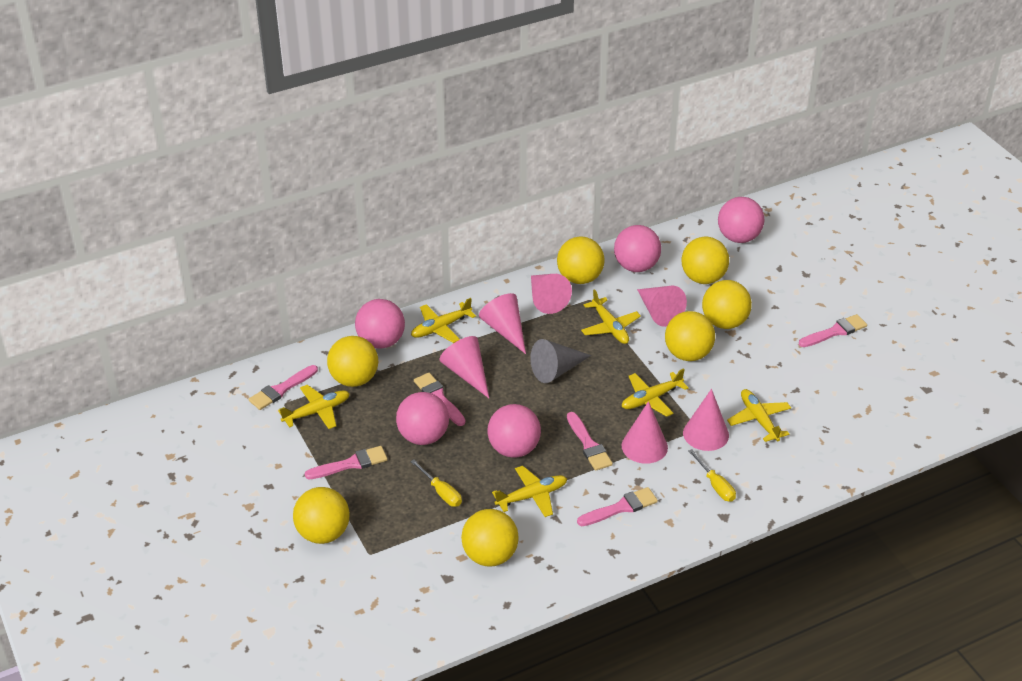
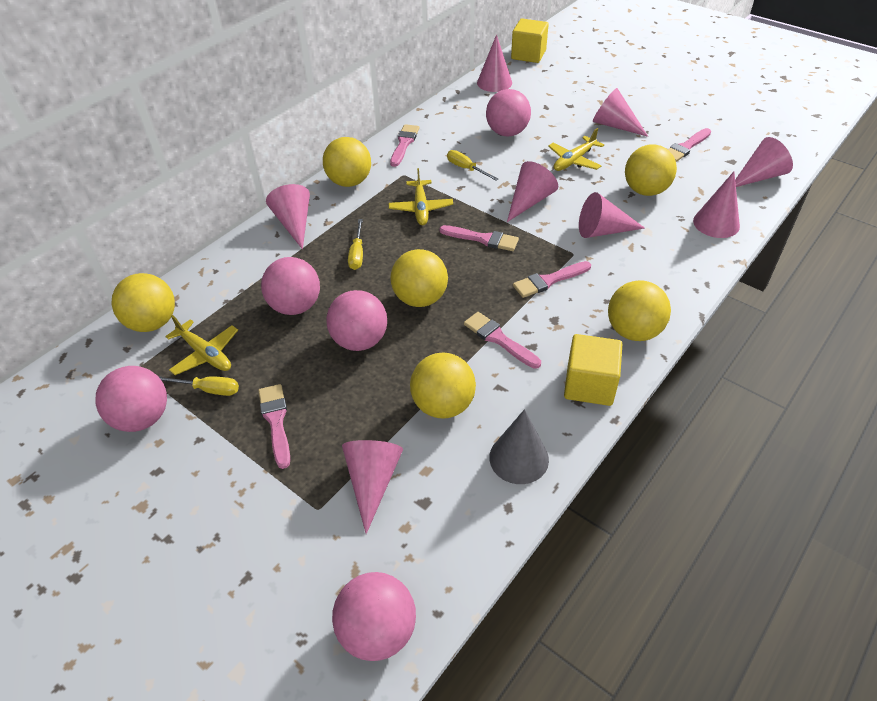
pink cone: [439,336,489,398] [479,293,526,354] [531,274,572,314] [622,401,668,464] [637,286,687,327] [683,389,729,451] = 6 -> [266,184,310,249] [342,440,403,534] [477,35,512,92] [507,161,558,222] [579,192,645,238] [593,88,648,137] [693,172,740,238] [735,137,793,187] = 8
yellow ball: [293,487,350,544] [327,336,378,387] [461,509,519,567] [557,237,605,284] [665,311,715,361] [682,237,729,284] [702,280,752,329] = 7 -> [111,273,175,332] [323,137,371,187] [391,249,448,307] [410,352,476,419] [608,280,671,341] [625,144,677,196] = 6
yellow cube: none = 0 -> [511,19,549,63] [564,334,622,406] = 2
yellow plane: [278,385,350,429] [411,298,476,343] [492,466,567,517] [581,289,641,344] [622,368,689,417] [727,389,791,442] = 6 -> [165,315,238,375] [389,168,453,225] [548,128,604,171] = 3
yellow screwdriver: [410,459,462,507] [689,449,736,502] = 2 -> [158,376,239,396] [348,219,363,270] [447,150,499,181] = 3

